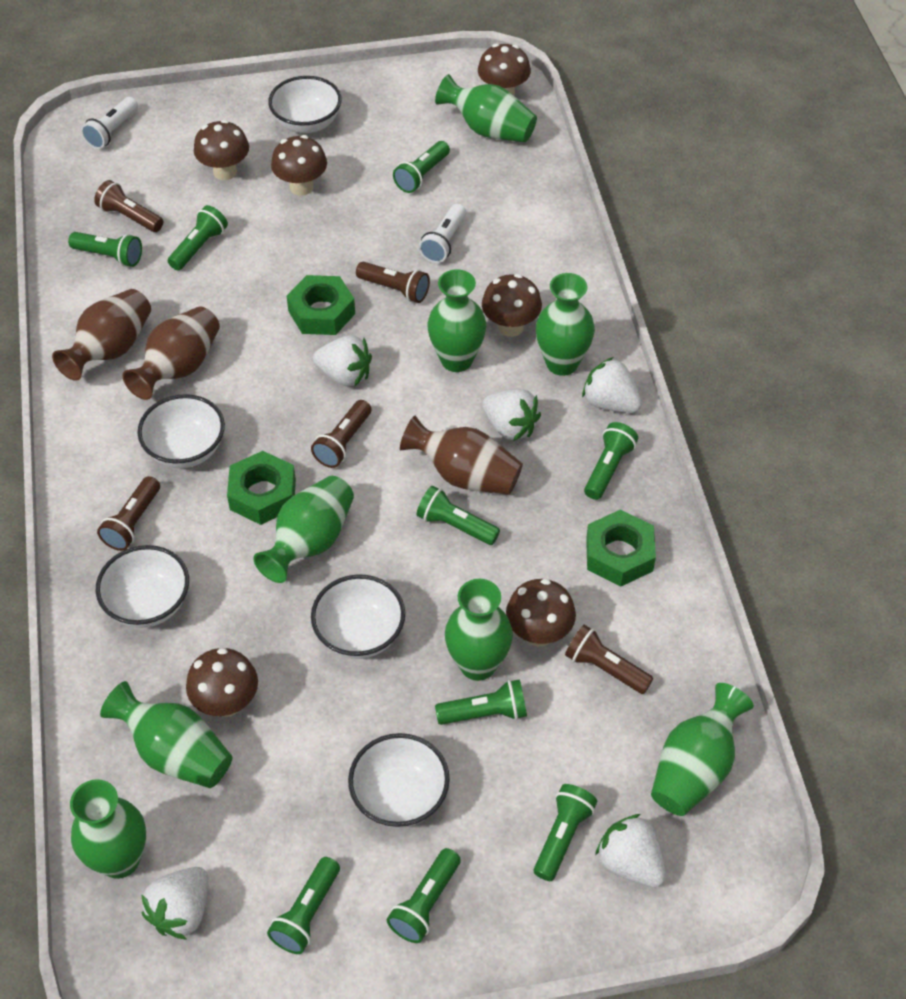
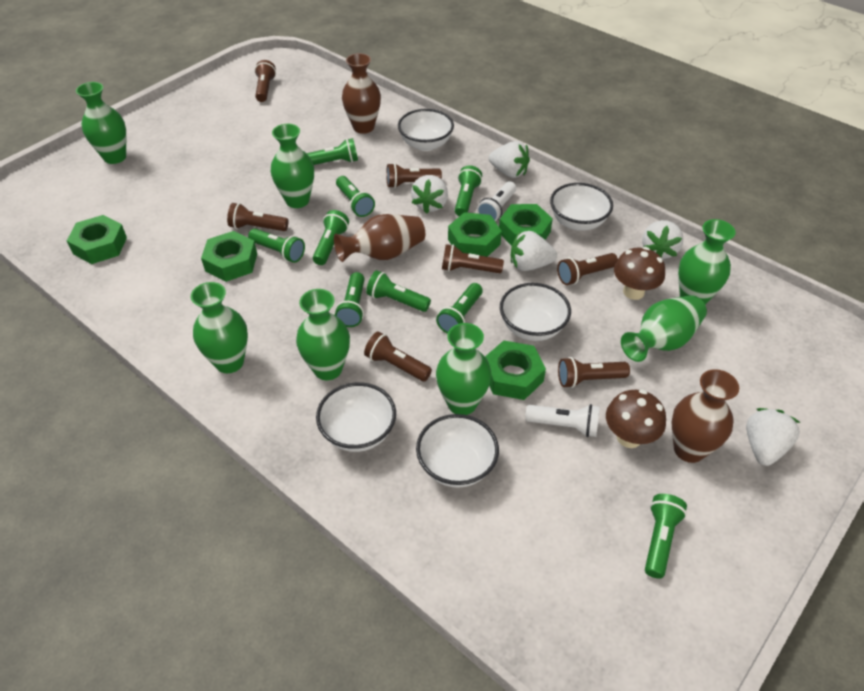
brown flashlight: [94,180,163,232] [97,476,160,551] [311,400,371,468] [356,262,430,303] [565,625,653,694] = 5 -> [227,203,288,231] [255,60,276,102] [364,331,432,382] [386,163,442,188] [442,244,504,273] [557,253,618,285] [558,357,630,388] = 7
brown mushroom: [186,648,258,717] [194,120,249,180] [271,135,327,196] [478,44,531,96] [482,274,542,337] [506,579,576,647] = 6 -> [606,389,666,448] [614,247,665,300] = 2
green nut: [227,451,296,525] [287,275,355,335] [586,510,656,587] = 3 -> [67,215,127,264] [201,231,257,282] [448,212,502,257] [485,341,546,400] [499,204,553,246] = 5
green vase: [70,779,146,879] [100,681,232,788] [253,476,354,583] [427,269,486,372] [435,74,537,142] [445,579,513,681] [536,273,595,376] [651,683,754,816] = 8 -> [76,82,126,164] [191,282,248,373] [271,124,314,208] [296,289,350,380] [436,323,492,415] [621,295,707,362] [678,219,736,305] = 7

